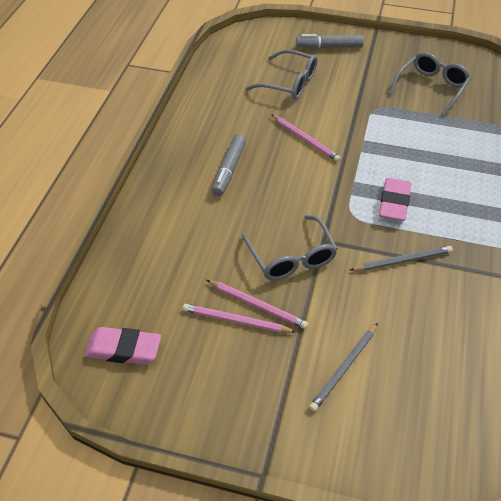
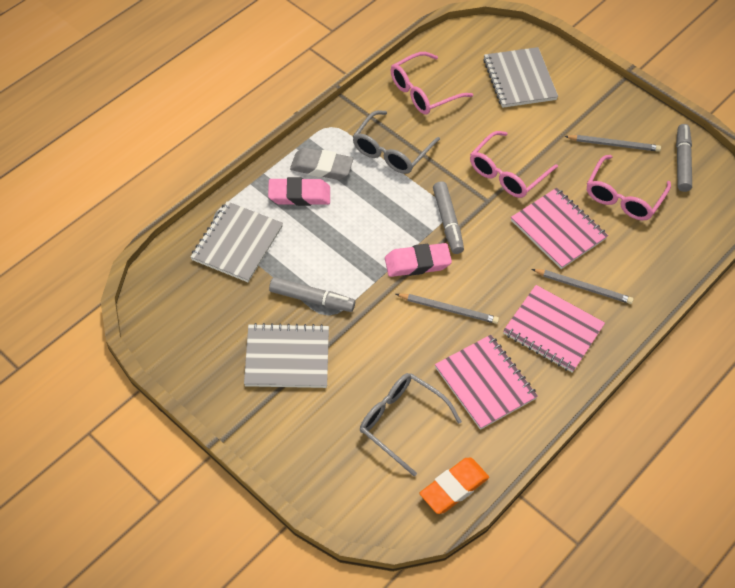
grey eraser: none = 0 -> [290,148,354,180] = 1
grey glasses: [242,215,338,280] [245,49,317,100] [389,52,471,117] = 3 -> [352,110,440,174] [360,373,462,476] = 2
grey marker: [212,134,246,196] [296,34,364,48] = 2 -> [269,277,355,312] [433,181,464,254] [676,124,692,192] = 3
grey notebook: none = 0 -> [191,201,283,282] [244,323,329,388] [483,47,558,108] = 3
grey pencil: [309,323,378,412] [350,246,453,271] = 2 -> [396,294,499,324] [532,269,634,304] [564,135,661,152] = 3
orange eraser: none = 0 -> [420,458,489,514] = 1
pink glasses: none = 0 -> [391,52,473,115] [470,131,558,198] [587,155,671,220] = 3
pink notebook: none = 0 -> [435,335,538,430] [503,285,605,373] [511,188,608,269] = 3
pink pencil: [183,304,296,333] [207,280,308,329] [271,114,341,162] = 3 -> none = 0

